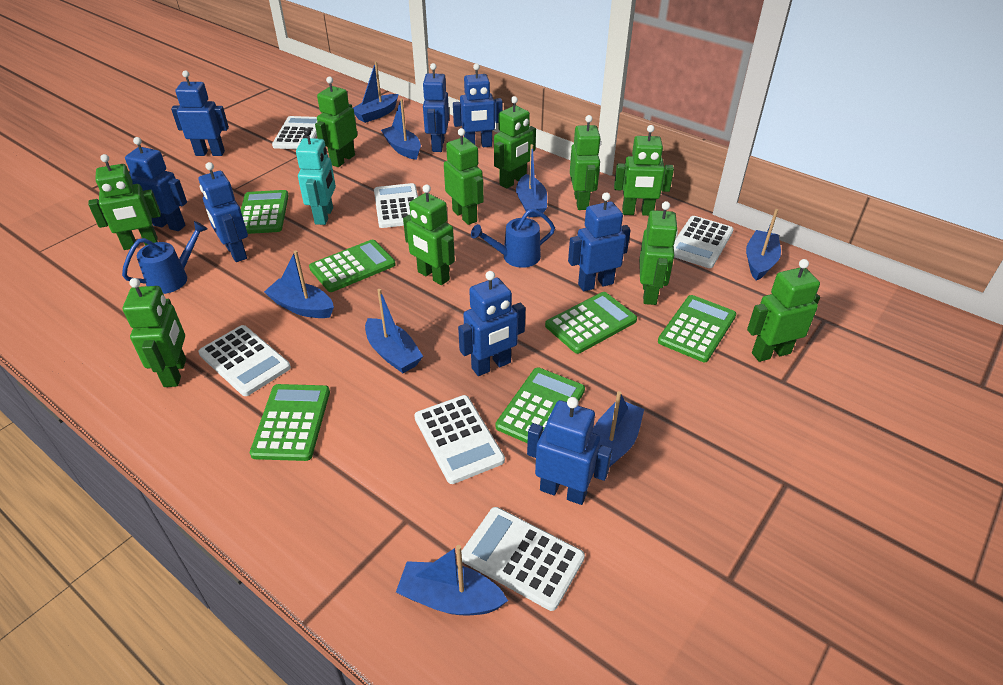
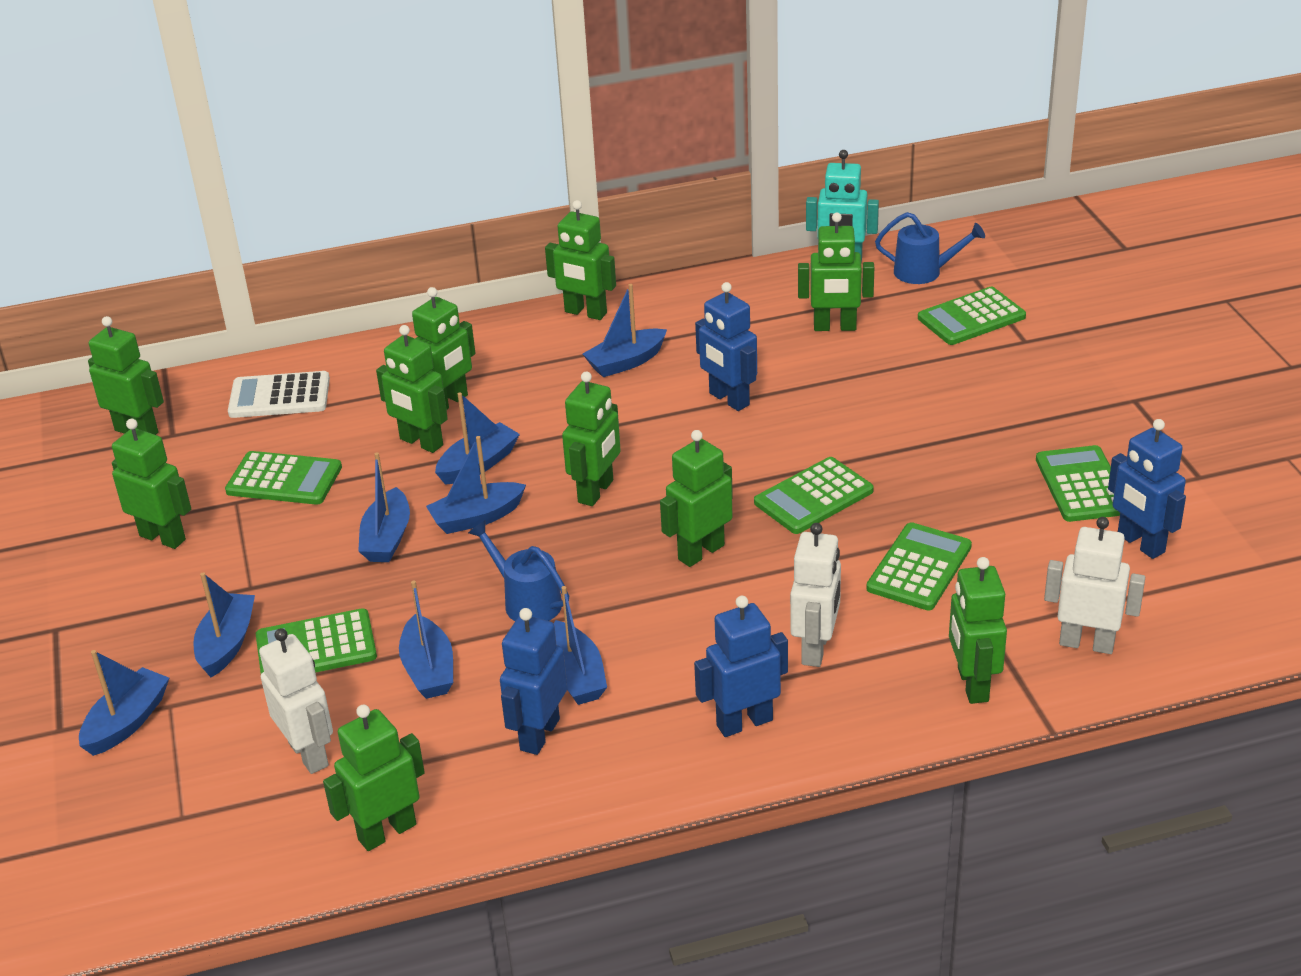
blue robot: [125,137,187,231] [171,71,229,156] [199,162,248,262] [422,63,449,152] [453,63,503,147] [458,271,525,376] [527,397,612,505] [568,192,630,291] = 8 -> [500,608,567,755] [694,596,788,737] [695,282,757,411] [1108,419,1186,559] = 4
white calculator: [198,325,291,396] [272,116,317,149] [374,183,418,228] [414,395,505,484] [461,507,585,611] [674,216,733,268] = 6 -> [228,371,330,418] = 1
white robot: none = 0 -> [259,628,333,774] [790,523,841,667] [1044,517,1145,654] = 3

